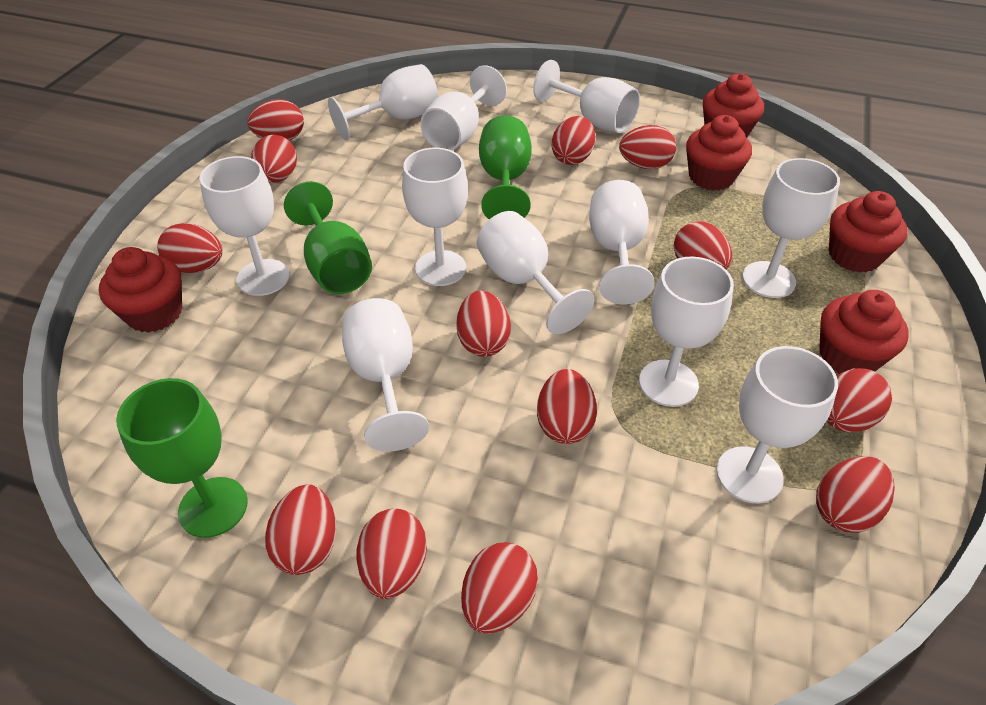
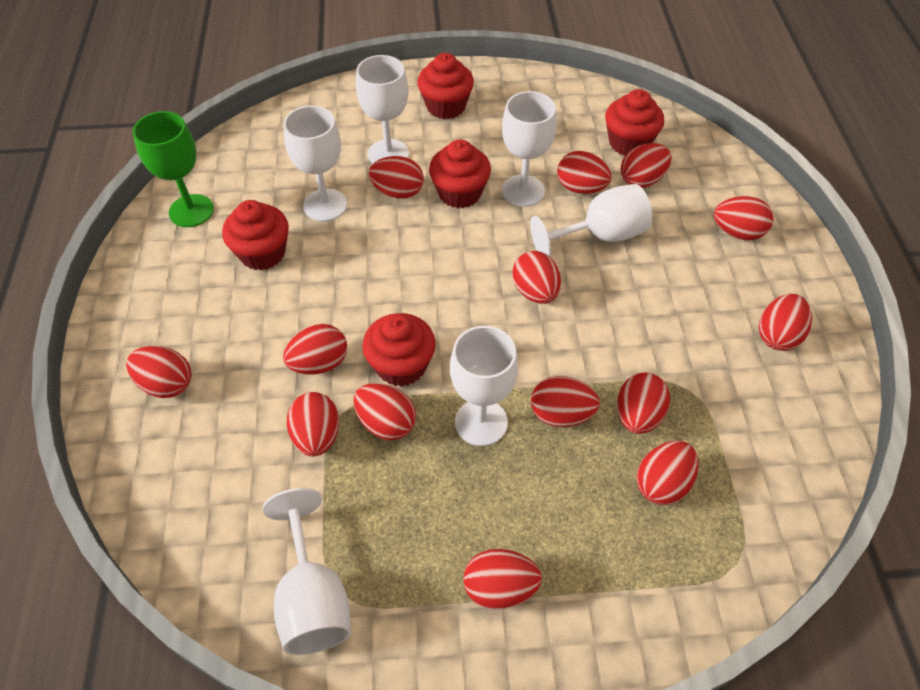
green goblet: [116,378,248,538] [284,181,372,294] [479,115,532,219] = 3 -> [133,111,214,227] = 1
red egg: [157,223,223,273] [248,99,304,140] [251,135,297,183] [265,484,336,575] [356,509,427,599] [456,291,511,357] [461,542,538,634] [537,369,597,444] [551,116,595,165] [619,125,676,169] [674,222,732,270] [816,456,895,533] [827,368,892,432] = 13 -> [126,346,192,398] [283,324,347,375] [287,392,339,457] [353,383,416,440] [369,156,424,199] [463,549,542,610] [512,251,561,304] [531,376,600,427] [557,151,612,194] [617,373,670,434] [620,143,671,188] [636,441,698,505] [714,196,773,240] [759,294,812,351] = 14
white goblet: [200,156,290,296] [328,64,438,140] [342,298,429,452] [402,148,468,286] [420,66,507,150] [477,211,594,334] [533,60,640,133] [589,180,655,304] [639,256,734,407] [716,346,838,503] [742,158,840,298] = 11 -> [263,488,351,655] [283,106,347,221] [356,55,409,164] [450,326,518,446] [502,91,557,207] [530,184,652,257] = 6

